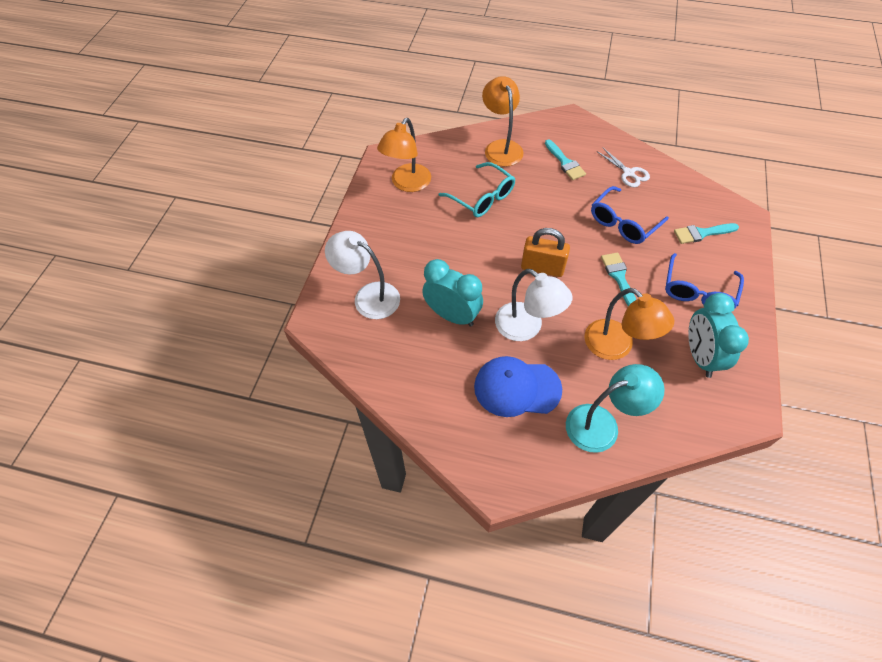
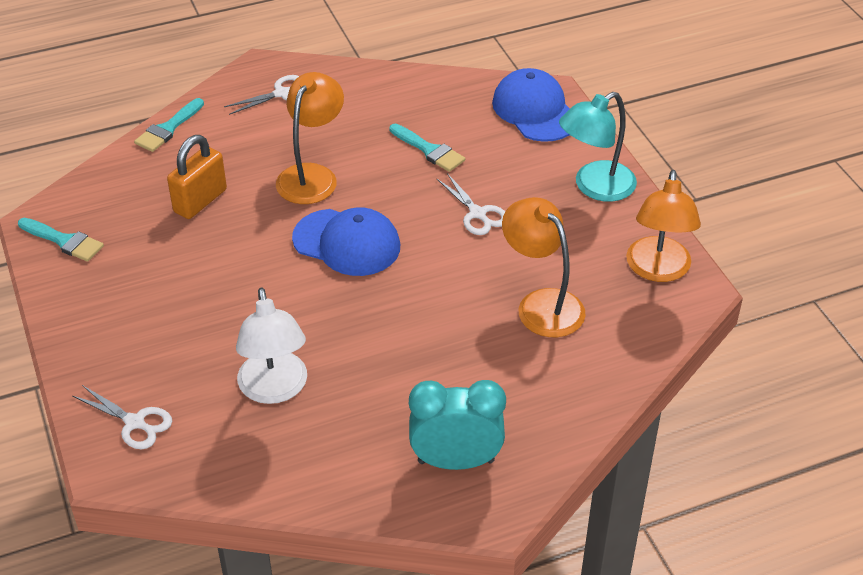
blue cap: [474,356,562,417] = 1 -> [292,207,400,276] [492,68,570,142] = 2
blue glasses: [591,186,669,244] [665,253,744,308] = 2 -> none = 0
turquoise clock: [422,259,483,327] [688,293,749,378] = 2 -> [409,380,506,470] = 1
turquoise glasses: [438,162,515,217] = 1 -> none = 0
white lamp: [325,231,400,319] [495,269,573,341] = 2 -> [236,287,307,404] = 1
white scissors: [596,147,650,188] = 1 -> [73,385,172,449] [224,75,299,115] [436,173,505,235] = 3

